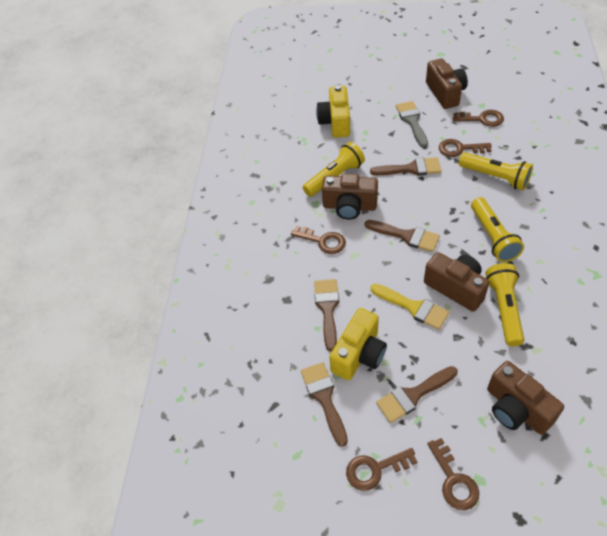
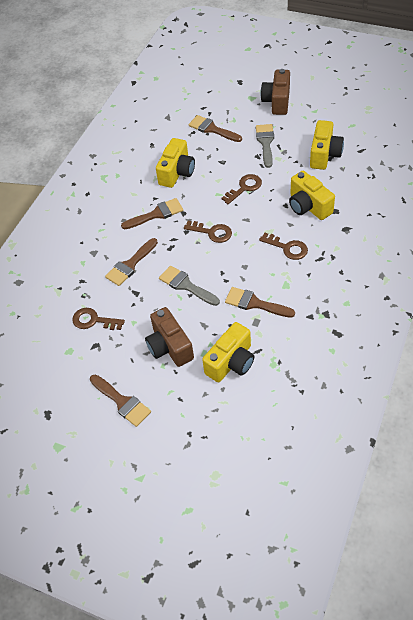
brown camera: [322,174,378,220] [424,252,489,312] [426,58,468,109] [487,361,564,435] = 4 -> [145,307,194,367] [261,69,290,115] = 2
brown key: [291,226,346,254] [346,448,417,491] [427,438,479,510] [439,139,492,157] [453,110,504,127] = 5 -> [72,308,125,330] [184,221,232,243] [222,174,262,204] [259,233,308,260] = 4
grey brush: [396,101,428,148] = 1 -> [159,266,220,306] [256,124,274,168] = 2
yellow brush: [370,284,449,330] = 1 -> none = 0
yellow camera: [316,85,350,138] [329,308,387,380] = 2 -> [156,138,195,188] [202,322,254,382] [289,171,335,220] [310,120,344,170] = 4
yellow flashlight: [303,142,365,197] [459,152,533,191] [471,197,524,262] [486,263,524,346] = 4 -> none = 0

